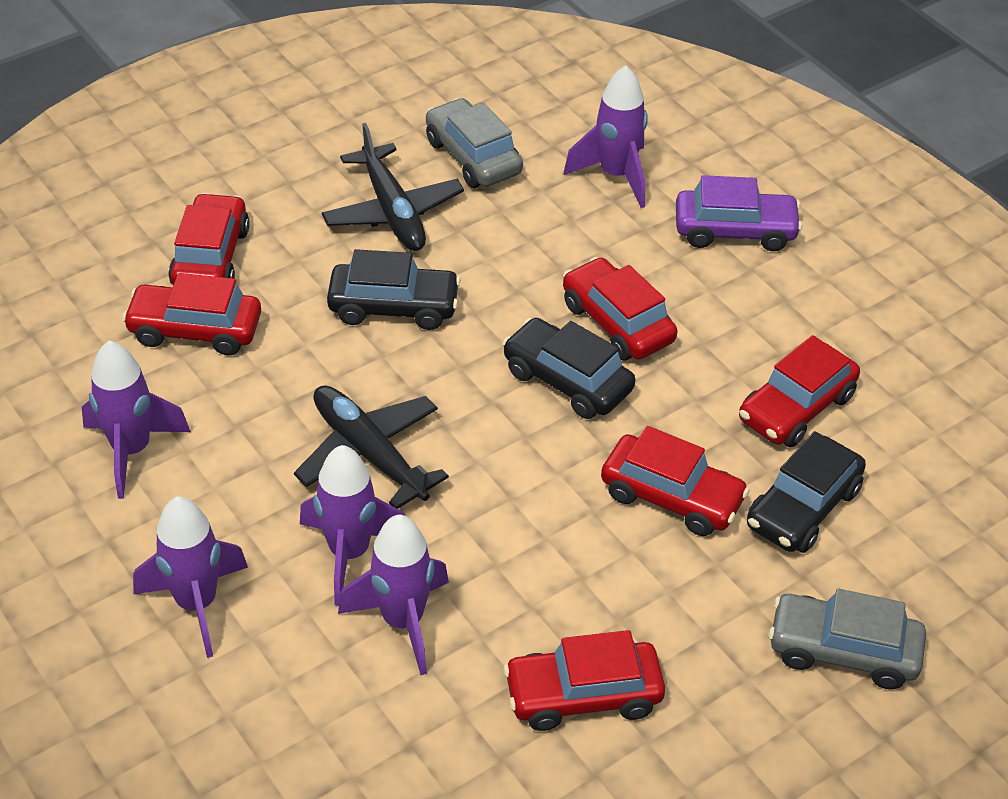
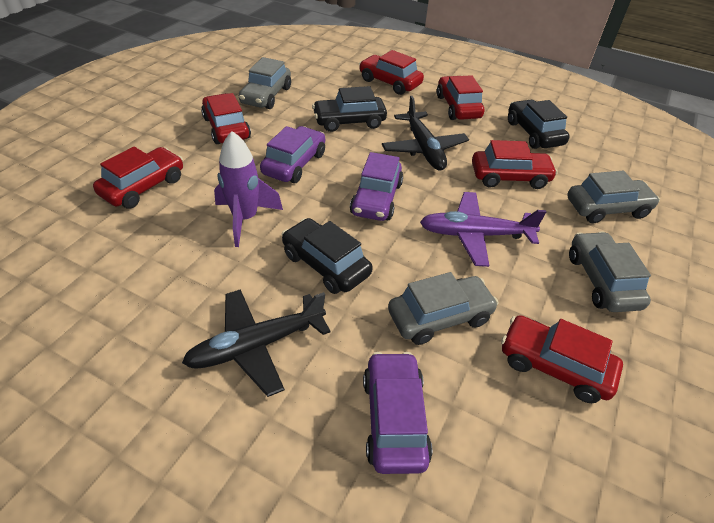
grey car: [426,98,523,188] [769,589,926,689] = 2 -> [239,57,291,109] [388,272,498,345] [567,171,660,223] [569,231,651,312] = 4
purple car: [676,175,802,251] = 1 -> [260,126,325,183] [350,152,403,221] [363,352,432,474] = 3
purple plane: none = 0 -> [420,192,546,267] = 1
purple rocket: [82,340,191,499] [133,497,248,658] [300,445,405,606] [338,515,449,675] [564,65,648,208] = 5 -> [214,131,283,247] = 1

